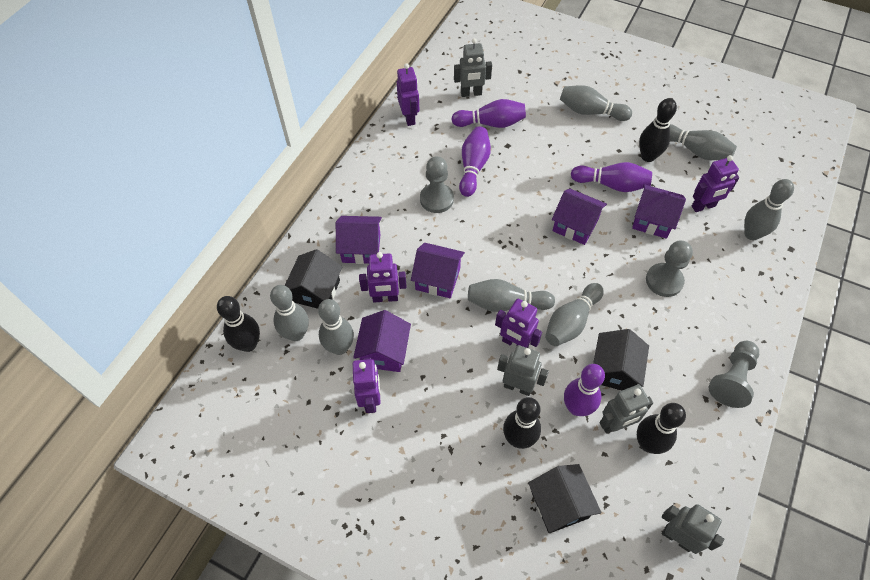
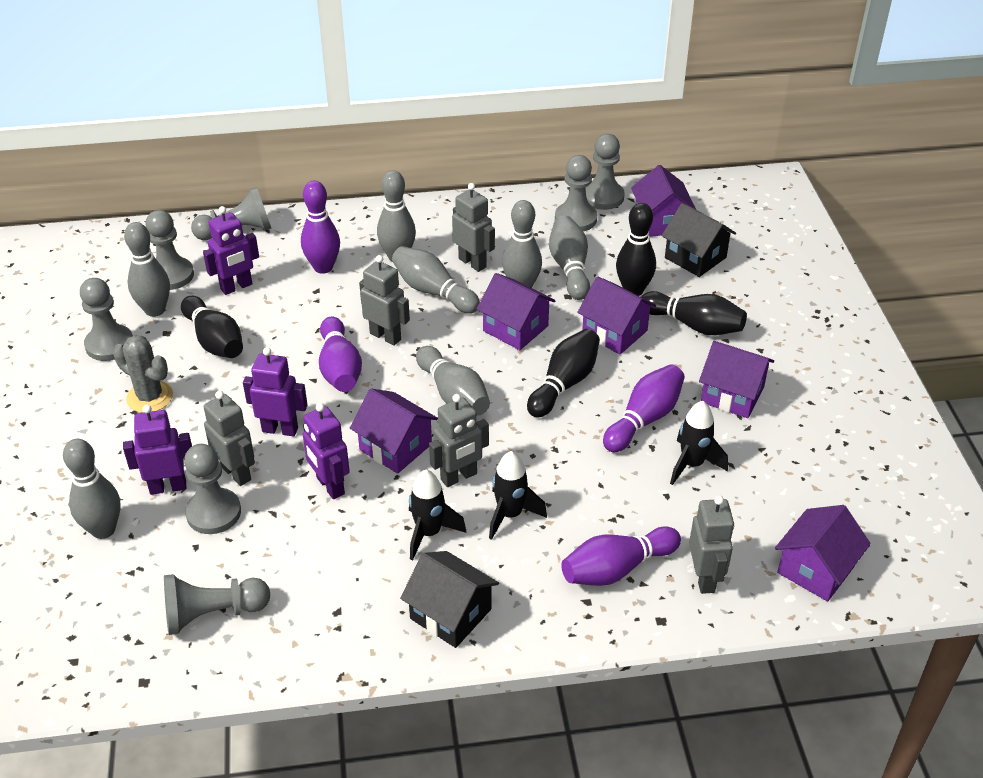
black house: [285,249,342,309] [528,464,602,533] [593,329,649,390] = 3 -> [400,551,499,648] [661,203,736,277] = 2
black rocket: none = 0 -> [409,470,466,560] [489,451,547,540] [670,401,728,485] = 3
grey cactus: none = 0 -> [113,335,173,413] = 1
grey pawn: [420,156,454,213] [646,241,693,297] [709,341,759,408] = 3 -> [80,278,133,361] [146,210,194,290] [164,574,270,635] [184,444,241,534] [191,187,271,240] [555,155,597,231] [585,134,625,210] = 7
grey robot: [454,38,492,97] [497,345,549,396] [600,384,653,434] [662,504,724,554] = 4 -> [204,391,255,486] [359,255,410,346] [429,394,489,487] [452,183,495,272] [689,496,734,594] = 5
purple house: [336,216,382,264] [353,310,411,372] [411,243,465,298] [552,189,607,245] [632,184,686,239] = 5 -> [350,388,438,474] [477,273,555,350] [577,276,656,355] [631,165,696,237] [699,341,774,418] [775,505,871,601] = 6
purple robot: [353,357,381,413] [359,252,407,302] [397,63,419,126] [495,299,542,348] [692,155,739,212] = 5 -> [123,405,192,495] [203,206,259,295] [243,347,308,437] [303,403,350,499] = 4

